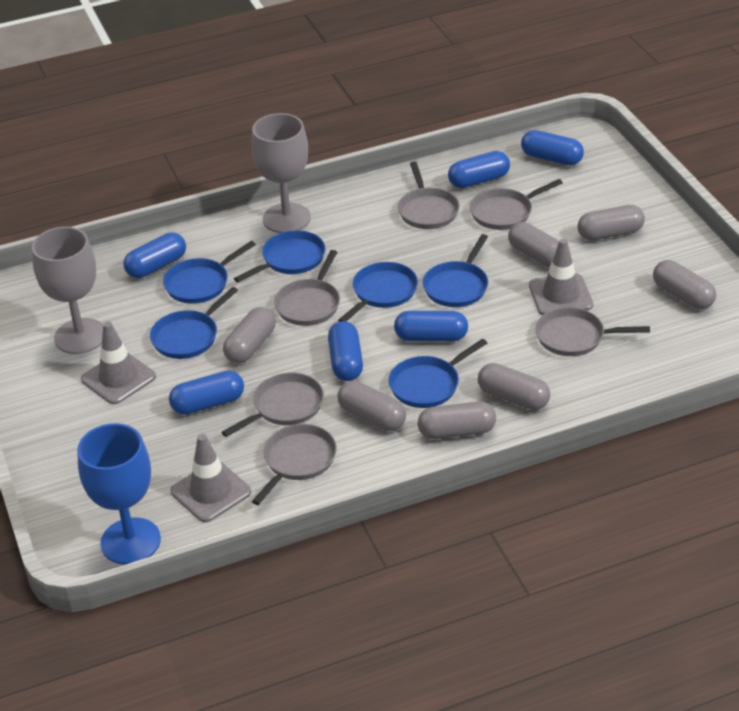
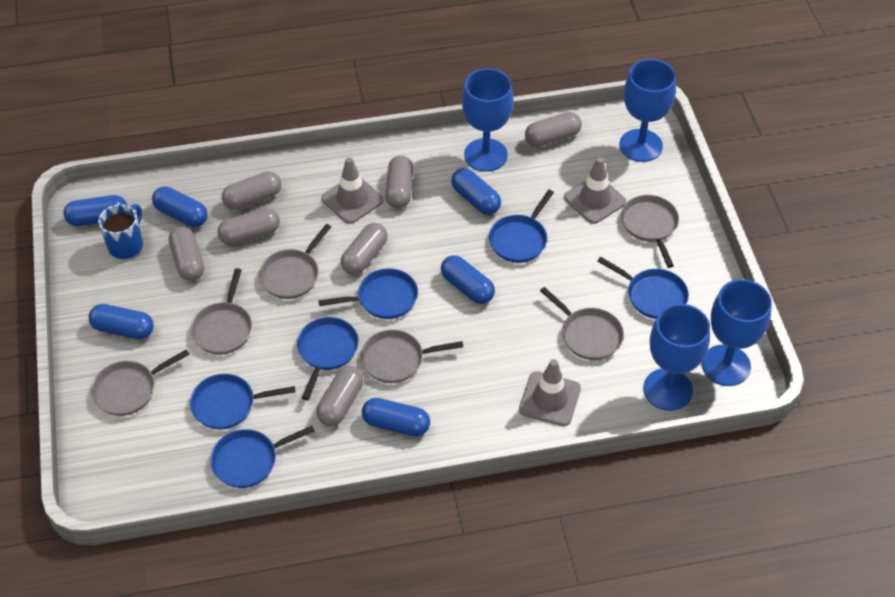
blue goblet: [77,423,161,564] = 1 -> [462,68,513,172] [619,59,676,162] [643,304,710,411] [702,279,772,386] = 4
blue mug: none = 0 -> [98,204,143,259] = 1
grey goblet: [32,227,103,354] [251,113,311,233] = 2 -> none = 0

